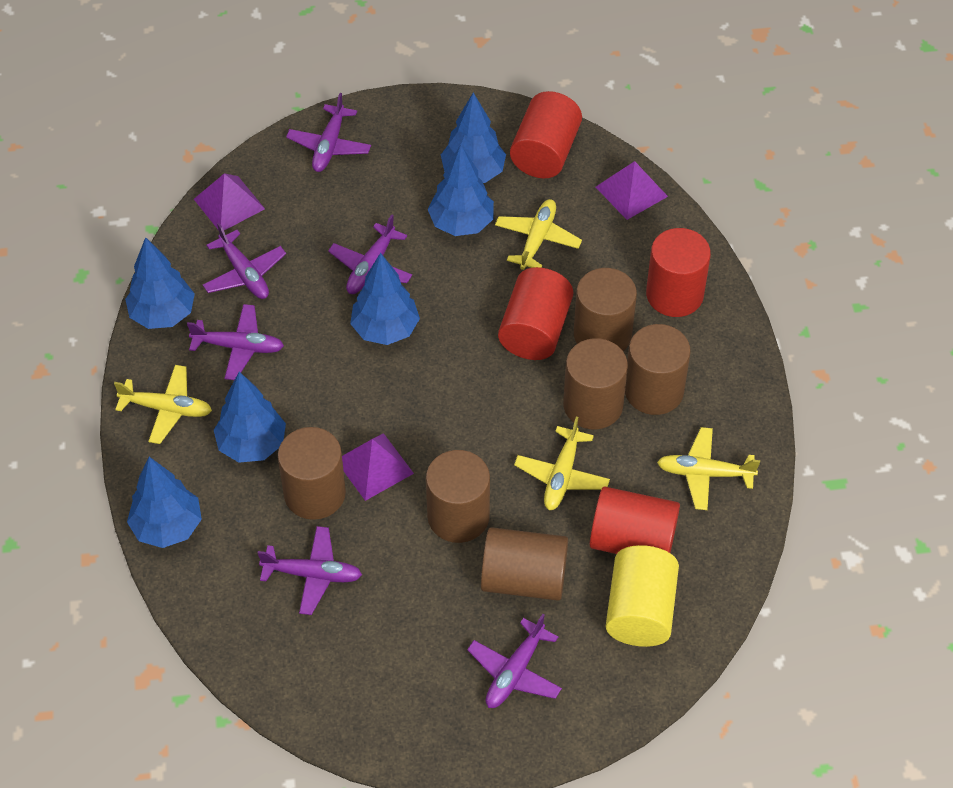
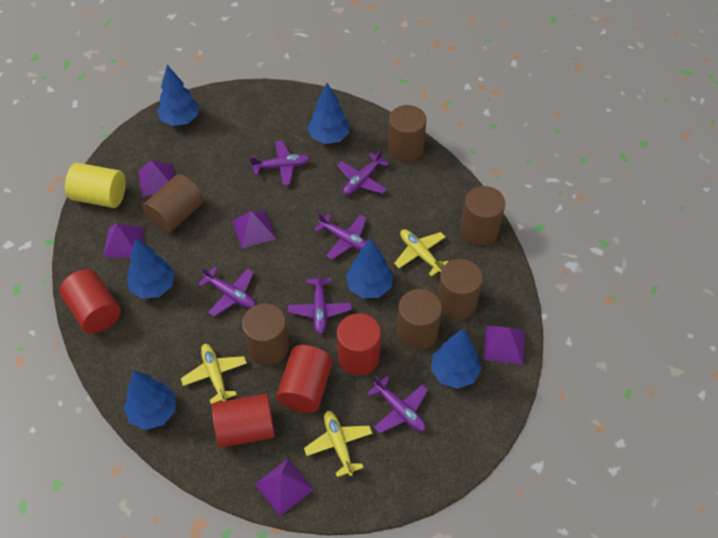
purple pyramid: [194,173,265,230] [342,433,414,501] [596,161,668,220] = 3 -> [103,223,144,258] [139,160,174,197] [232,211,276,249] [255,458,314,516] [484,326,525,365] = 5
yellow plane: [114,365,212,444] [495,199,582,270] [514,417,610,510] [657,427,760,510] = 4 -> [181,344,247,404] [304,411,372,477] [394,229,449,277] = 3

